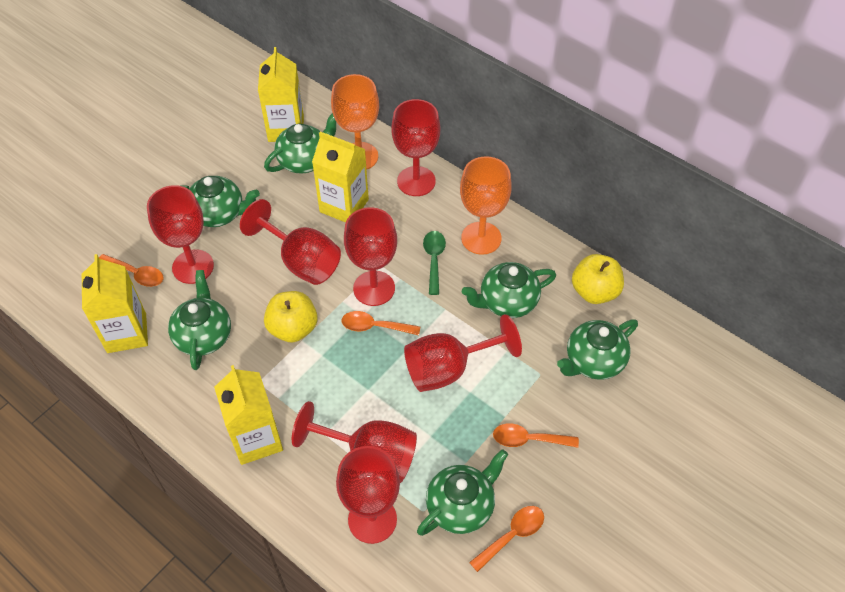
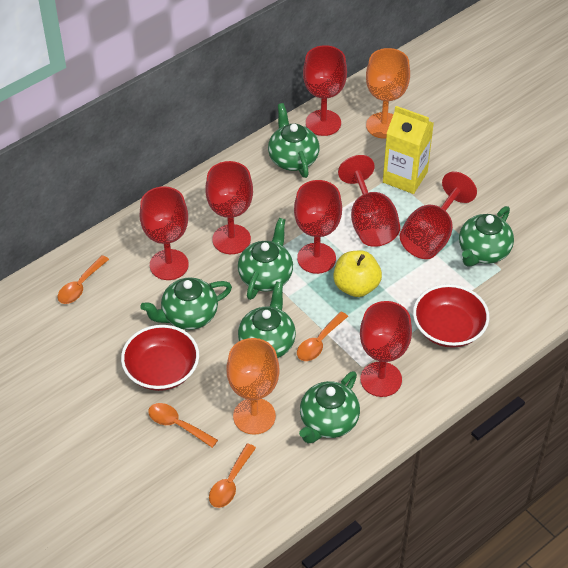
green spoon: [423,231,446,295] = 1 -> none = 0
red bowl: none = 0 -> [121,325,199,391] [413,284,489,348] = 2
yellow apple: [264,291,318,342] [572,254,624,304] = 2 -> [333,250,382,297] = 1
yellow carton: [82,254,148,353] [214,365,283,465] [258,47,304,142] [312,131,369,223] = 4 -> [383,106,434,194] = 1

